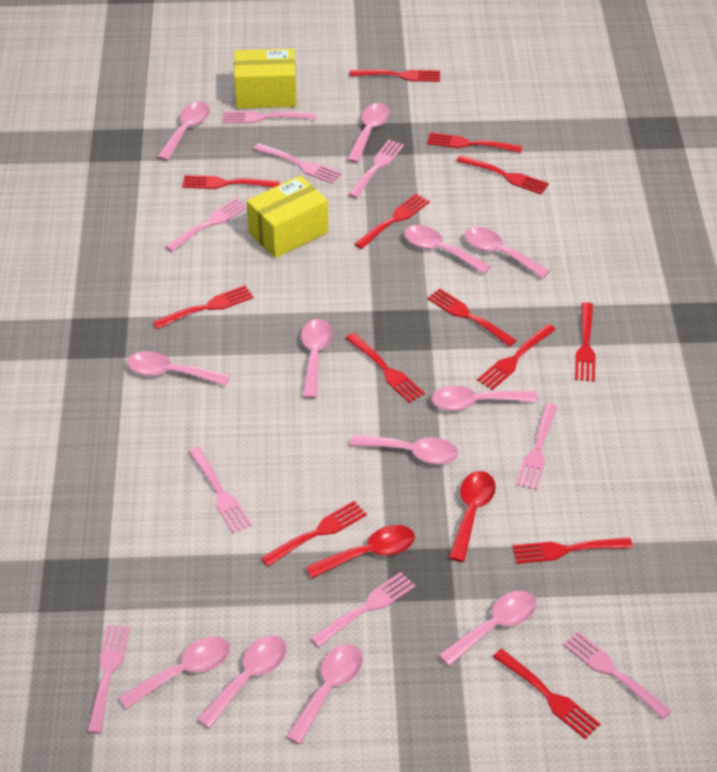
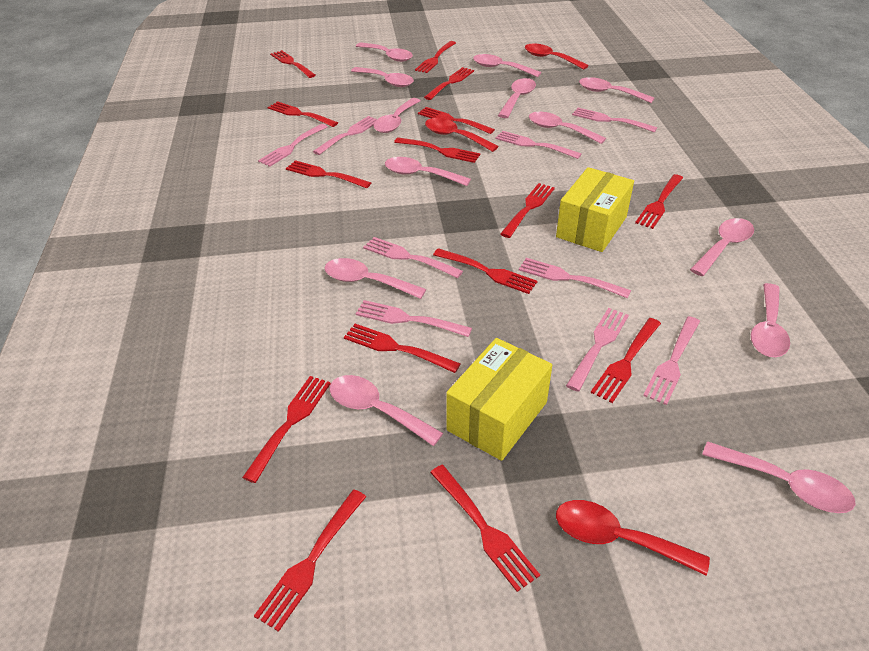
pink spoon: [119,637,230,709] [127,351,229,386] [158,102,210,161] [197,636,287,729] [286,644,363,745] [301,319,333,399] [347,103,390,163] [350,435,458,464] [404,225,491,274] [431,386,537,411] [438,591,537,666] [465,227,550,279] = 12 -> [324,258,426,299] [329,375,443,446] [351,67,414,87] [356,42,413,62] [374,98,420,133] [385,157,471,186] [473,54,541,77] [498,78,536,118] [529,112,606,144] [579,77,654,103] [690,218,754,276] [702,441,856,513] [751,283,790,357] = 13
red fork: [153,285,254,329] [182,175,280,189] [261,501,367,566] [346,333,425,403] [350,69,440,82] [354,194,430,249] [427,132,522,153] [427,288,517,347] [456,155,549,195] [477,324,556,390] [493,649,601,739] [513,538,633,564] [575,302,596,382] = 13 -> [242,376,331,483] [254,489,366,632] [268,101,338,127] [270,50,316,78] [286,160,371,188] [344,324,461,373] [394,137,480,163] [415,41,456,73] [418,107,495,134] [424,67,474,100] [430,465,540,592] [433,248,538,294] [500,183,555,238] [591,318,661,403] [635,174,683,229] = 15
red spoon: [306,525,415,578] [449,471,496,562] = 2 -> [425,118,499,152] [525,44,589,70] [556,500,710,576] = 3

